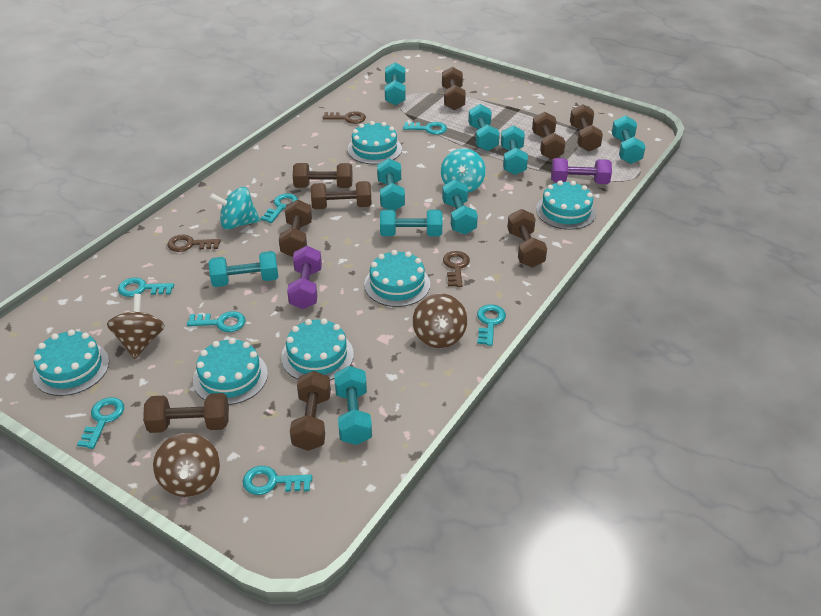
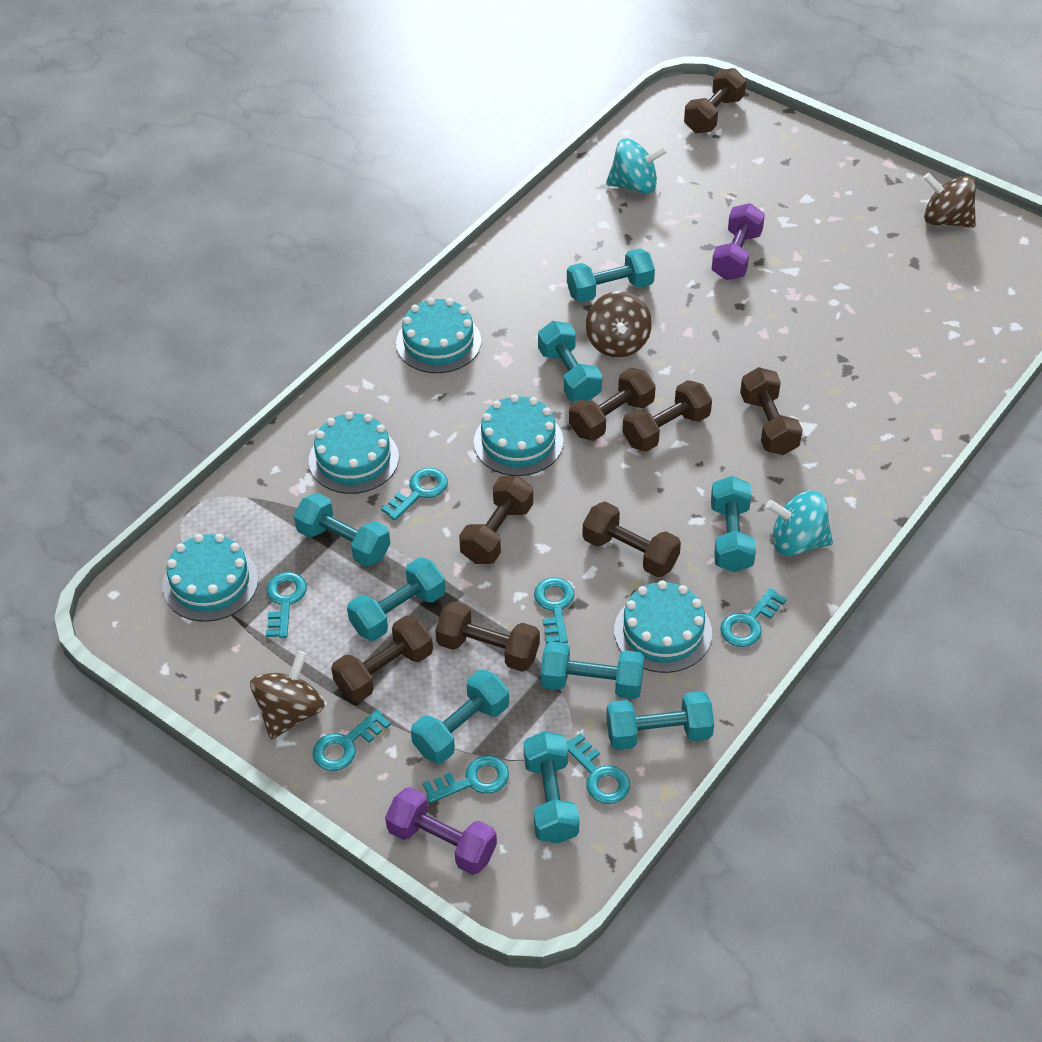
brown dumbbell: [143,393,229,433] [279,200,312,257] [290,371,331,451] [293,163,353,188] [311,181,372,209] [442,67,466,110] [507,209,547,268] [532,112,566,160] [570,104,603,151] = 9 -> [331,615,433,702] [435,602,540,672] [459,476,533,564] [569,368,656,441] [582,502,681,577] [622,380,712,452] [684,68,746,133] [740,367,803,455] = 8
brown key: [167,235,221,252] [323,111,366,124] [443,251,470,287] = 3 -> none = 0
turquoise cake: [33,330,109,396] [193,338,268,405] [281,318,354,380] [348,121,402,164] [364,250,430,307] [536,180,596,230] = 6 -> [162,533,258,622] [309,411,399,494] [396,298,481,373] [474,394,563,476] [614,580,712,673] = 5

